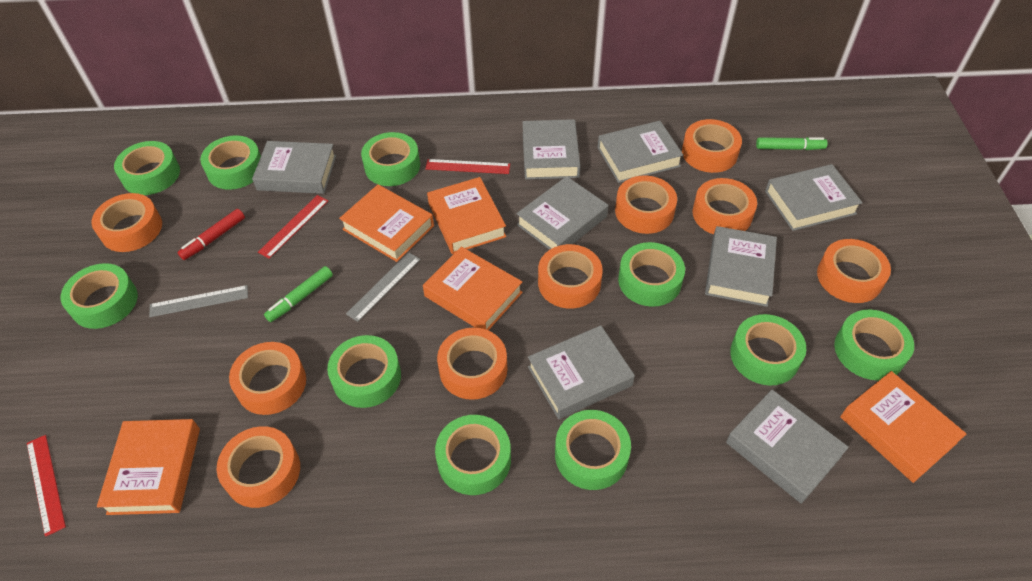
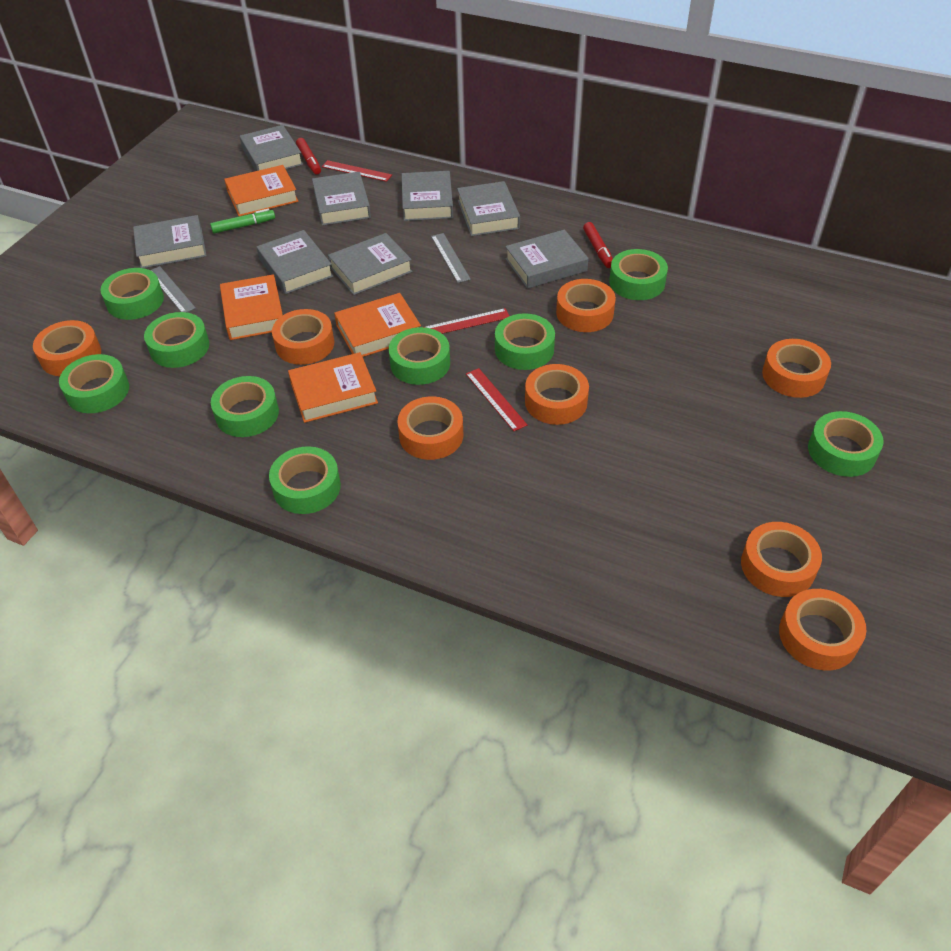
green marker: [264,266,333,322] [756,137,828,150] = 2 -> [210,209,275,234] = 1
green tape: [61,263,138,329] [114,141,180,195] [200,135,261,190] [327,335,401,408] [361,132,420,186] [435,415,511,495] [555,410,631,490] [618,242,685,307] [730,314,806,386] [834,309,914,380] = 10 -> [59,354,129,413] [100,268,164,320] [144,312,209,368] [211,376,279,437] [269,446,341,514] [389,327,450,385] [495,313,555,370] [609,249,668,300] [808,411,884,477] = 9
orange book: [97,419,200,515] [339,184,434,262] [423,247,523,331] [427,177,506,254] [840,371,966,483] = 5 -> [220,274,283,340] [224,165,298,216] [288,352,378,423] [334,293,421,357] = 4
orange tape: [91,193,162,252] [217,426,300,508] [229,342,306,415] [437,328,507,400] [538,244,603,309] [615,176,677,234] [682,119,742,173] [692,178,757,234] [817,239,891,303] = 9 -> [33,320,101,376] [272,309,334,365] [397,396,463,460] [525,364,589,425] [556,279,616,332] [741,522,822,597] [762,339,831,398] [779,589,866,670] = 8
red marker: [178,209,245,260] = 1 -> [296,138,321,175] [583,222,613,268] = 2

